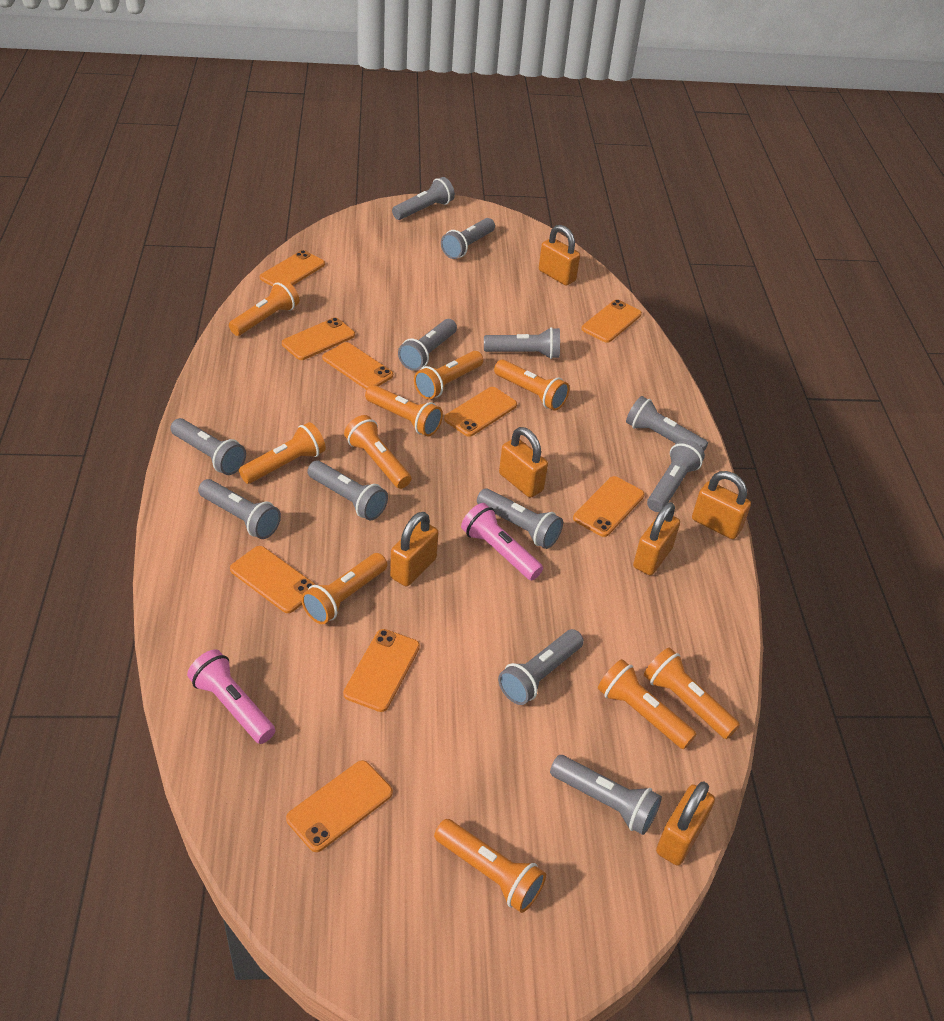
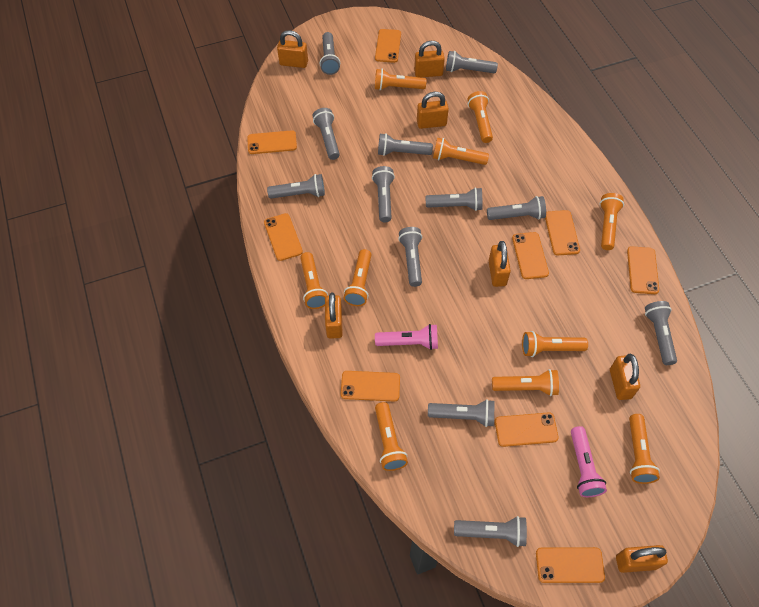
orange padlock: [390,512,438,586] [499,427,548,498] [539,225,580,286] [633,502,680,575] [656,782,715,866] [692,471,751,539] = 6 -> [277,30,308,68] [325,292,343,339] [414,41,445,77] [417,92,449,129] [489,241,511,287] [610,354,640,400] [616,545,668,573] = 7

